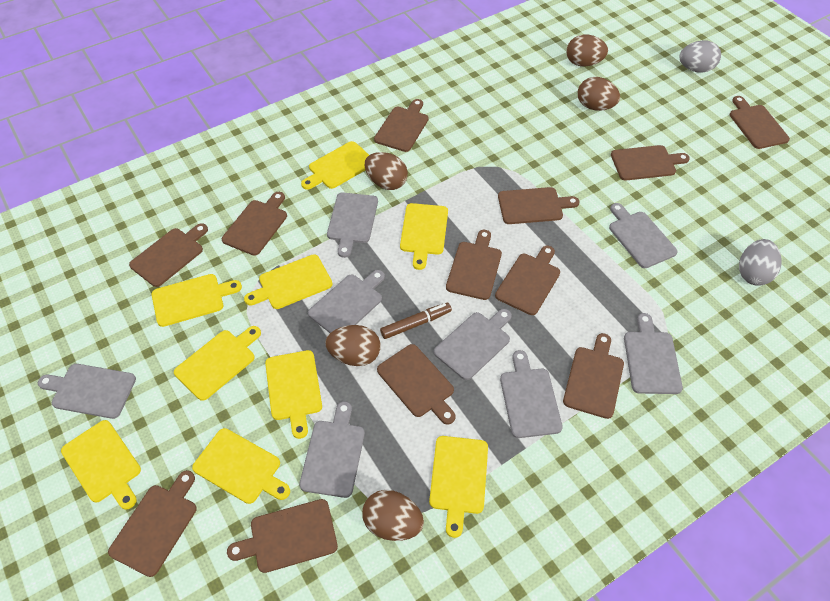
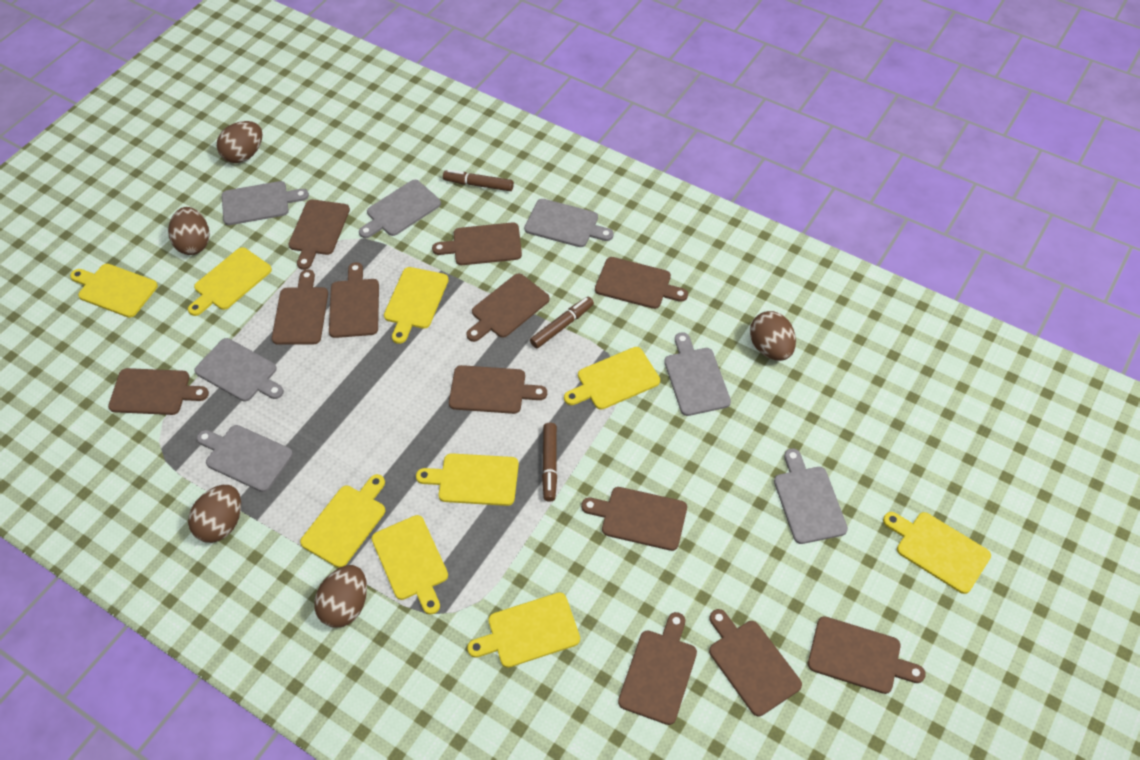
brown marker: [380,303,452,339] = 1 -> [443,170,514,191] [530,296,594,349] [542,423,557,502] = 3
grey cutting board: [38,364,136,419] [299,401,365,498] [308,270,385,333] [327,192,378,258] [434,309,512,380] [500,350,563,438] [609,203,678,268] [624,313,683,394] = 8 -> [194,338,284,402] [197,425,293,492] [222,181,309,225] [359,180,441,238] [524,199,614,247] [664,332,731,416] [774,448,848,544] = 7
grey egg: [679,40,721,72] [739,239,782,286] = 2 -> none = 0

